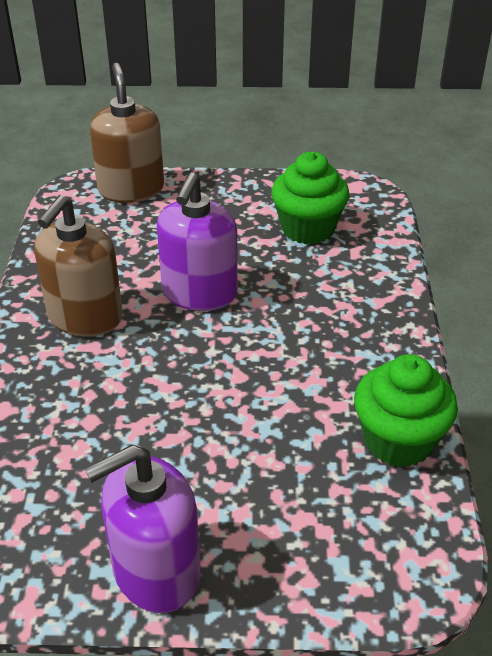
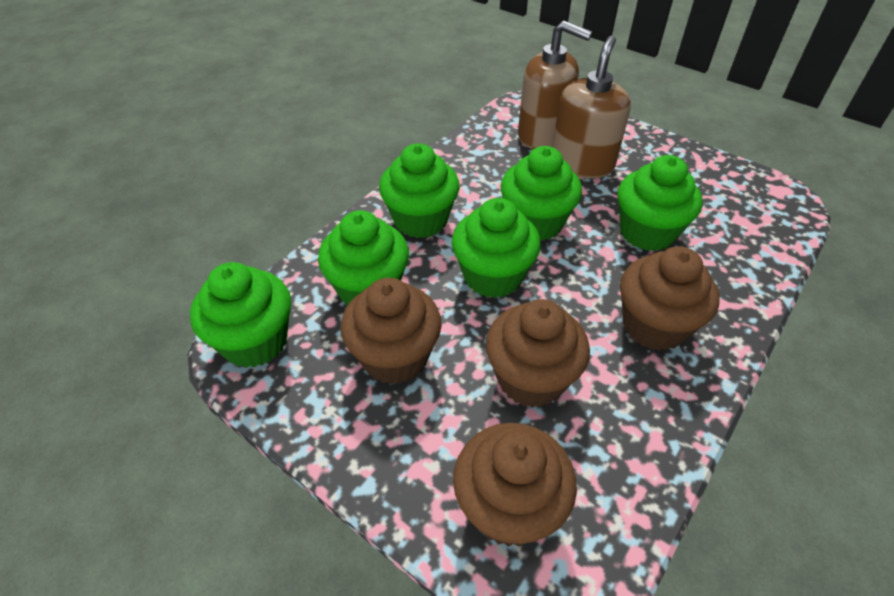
brown cupcake: none = 0 -> [341,278,442,384] [453,423,577,547] [486,299,590,408] [620,247,720,351] = 4
green cupcake: [271,152,350,244] [354,354,458,467] = 2 -> [190,262,291,368] [318,210,409,306] [379,143,460,238] [452,198,541,298] [500,146,582,241] [618,155,703,251] = 6
purple soap dispenser: [85,445,201,613] [157,172,238,311] = 2 -> none = 0

